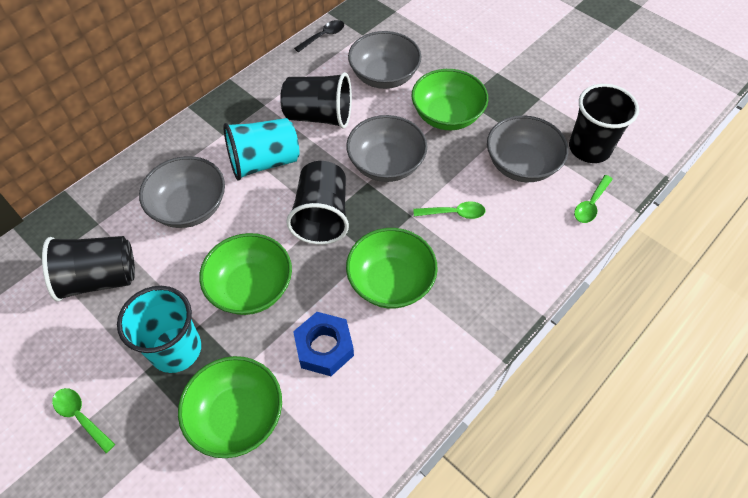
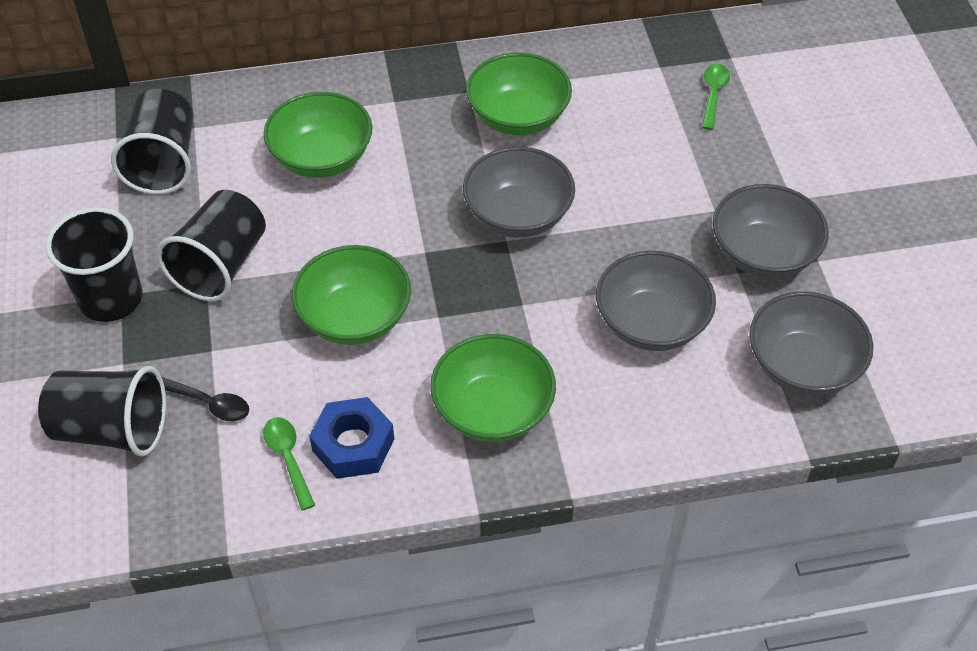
green spoon: [52,388,115,453] [413,201,485,219] [574,175,613,223] = 3 -> [263,417,315,511] [702,64,730,130] = 2
turquoise cup: [117,286,201,373] [223,118,300,181] = 2 -> none = 0

